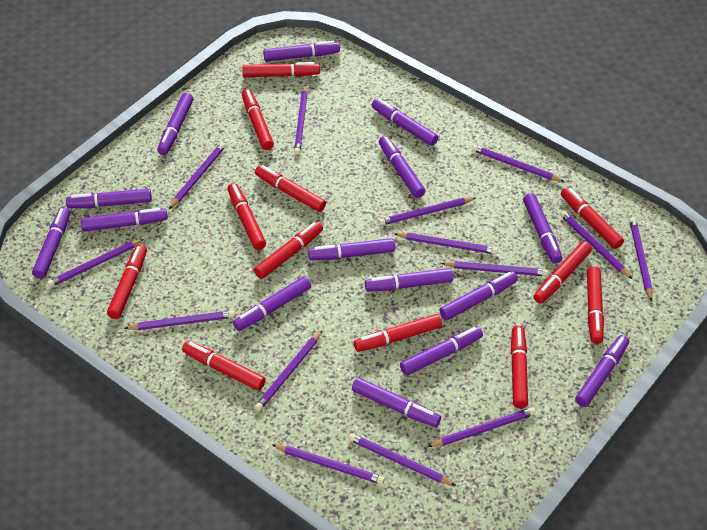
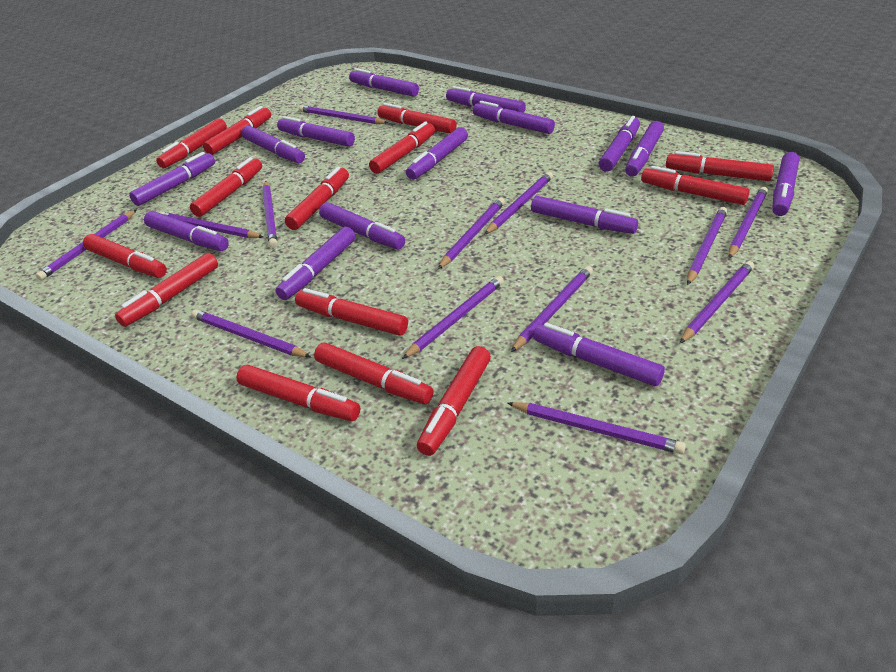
purple pencil: [47,239,144,287] [124,310,235,330] [169,142,226,209] [255,330,322,411] [273,445,385,485] [294,84,308,155] [348,433,456,486] [379,197,476,226] [394,233,498,254] [427,407,536,447] [441,261,549,276] [472,145,565,182] [560,210,632,279] [630,217,652,302] = 14 -> [36,210,136,280] [160,212,263,238] [191,309,311,358] [262,181,277,248] [299,105,388,124] [402,276,504,359] [438,198,505,269] [484,172,553,235] [507,402,686,454] [511,266,593,352] [680,261,754,343] [687,207,727,285] [728,187,768,259] = 13
red marker: [107,244,147,319] [182,341,266,390] [227,183,266,250] [242,62,320,77] [242,89,274,150] [254,221,323,279] [255,165,326,212] [354,314,442,352] [511,325,528,408] [533,242,592,304] [561,187,624,249] [587,266,604,344] = 12 -> [83,234,167,278] [115,253,218,327] [156,119,227,168] [190,157,262,217] [203,106,271,155] [236,364,360,421] [285,167,349,230] [295,288,408,336] [314,342,434,404] [369,121,435,174] [377,103,457,134] [417,346,491,456] [641,166,750,205] [666,151,774,181] = 14

